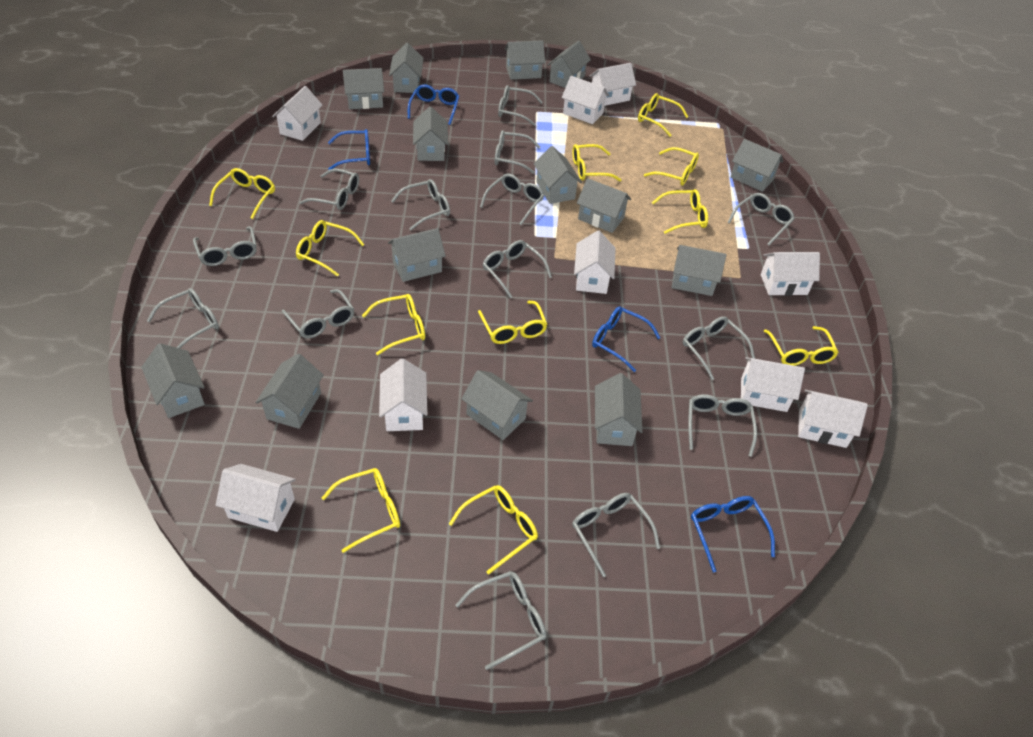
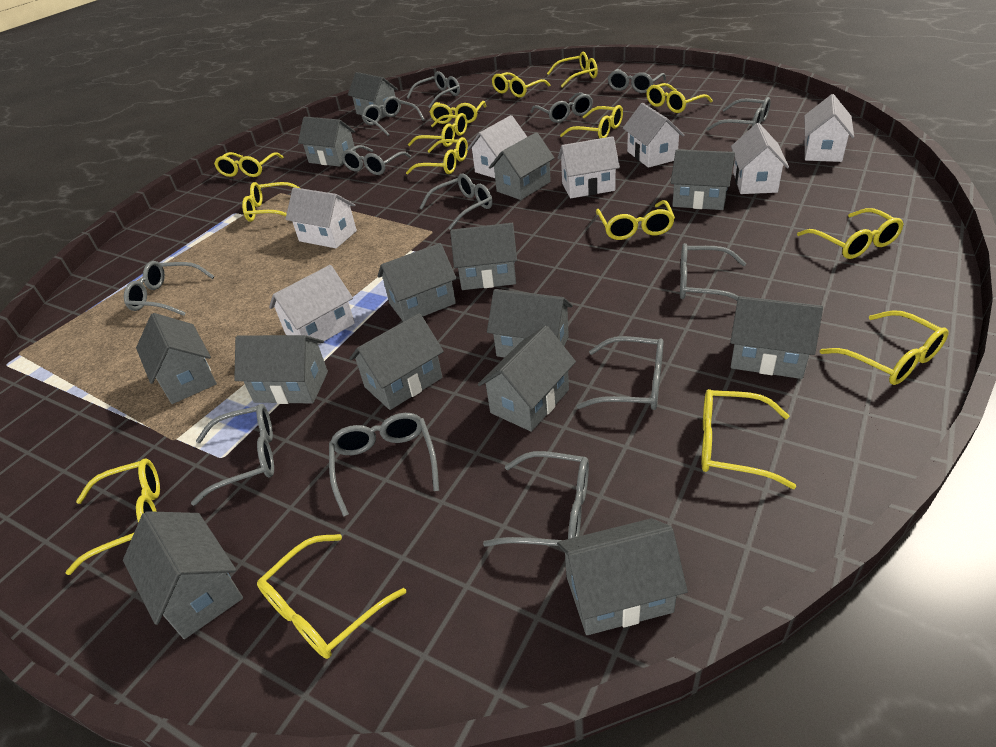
blue glasses: [328,129,370,170] [408,85,459,125] [592,306,660,372] [691,496,775,572] = 4 -> none = 0
grey glasses: [147,288,219,349] [193,226,257,266] [282,289,354,339] [300,169,359,210] [391,179,450,230] [455,571,546,670] [480,174,544,225] [483,240,552,298] [494,130,540,174] [498,85,543,126] [572,493,660,577] [683,316,755,380] [688,394,757,457] [727,193,795,245] = 14 -> [124,261,215,316] [191,404,274,506] [329,413,439,517] [341,145,411,175] [362,96,425,136] [407,71,460,108] [420,173,493,230] [483,451,589,547] [530,92,593,123] [577,336,664,410] [608,69,666,93] [680,243,746,300] [707,97,771,131] = 13
white house: [216,464,296,532] [272,86,323,141] [379,358,428,431] [562,76,609,124] [574,231,616,294] [590,63,636,106] [741,357,805,412] [761,252,820,296] [798,390,868,448] = 9 -> [269,265,355,345] [286,187,357,248] [467,115,527,178] [558,136,620,198] [623,103,685,168] [731,123,789,194] [805,94,854,162] = 7
yellow glasses: [209,168,275,219] [296,220,364,277] [322,468,400,553] [362,294,425,355] [449,485,538,575] [478,301,548,344] [572,144,621,181] [638,93,688,137] [644,147,699,186] [652,189,708,234] [764,326,839,366] = 11 -> [66,459,160,575] [214,152,283,177] [242,182,300,222] [257,534,406,659] [406,137,468,175] [408,113,467,147] [430,101,486,124] [492,72,551,97] [547,52,598,88] [560,105,623,138] [596,200,675,240] [646,83,712,113] [702,389,796,489] [797,208,904,259] [820,310,949,385] = 15

